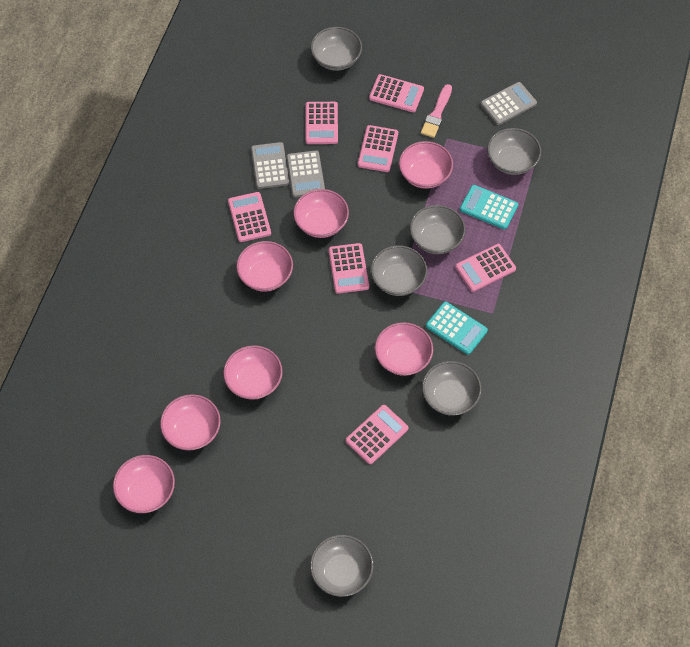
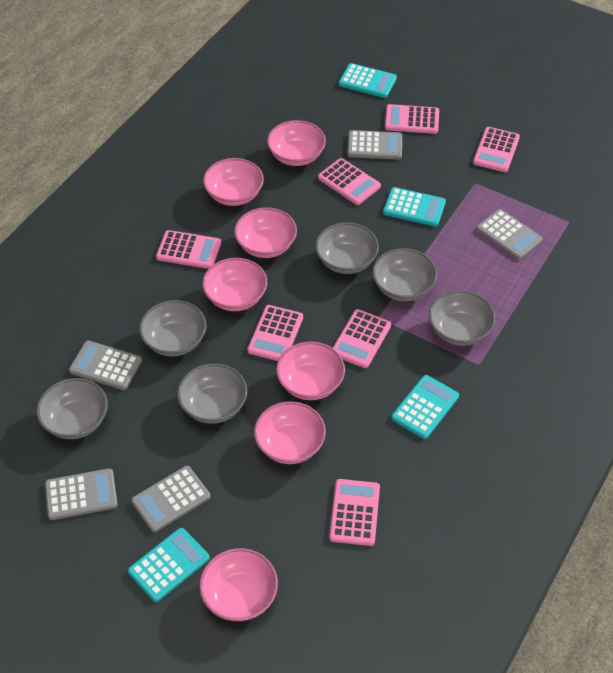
grey calculator: [251,142,289,189] [287,150,325,197] [480,82,537,125] = 3 -> [45,468,118,520] [69,341,142,390] [131,466,211,532] [347,130,402,160] [476,209,543,260] = 5
pink brush: [421,84,452,138] = 1 -> none = 0
turquoise calculator: [426,302,488,355] [460,185,518,230] = 2 -> [128,528,210,602] [339,63,397,98] [383,187,446,227] [391,375,459,439] = 4

